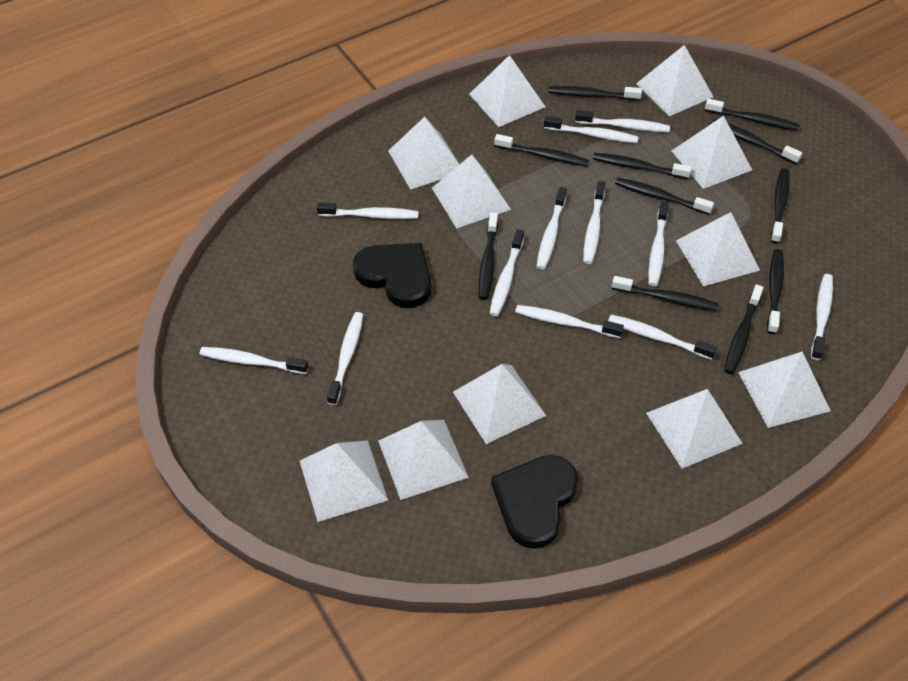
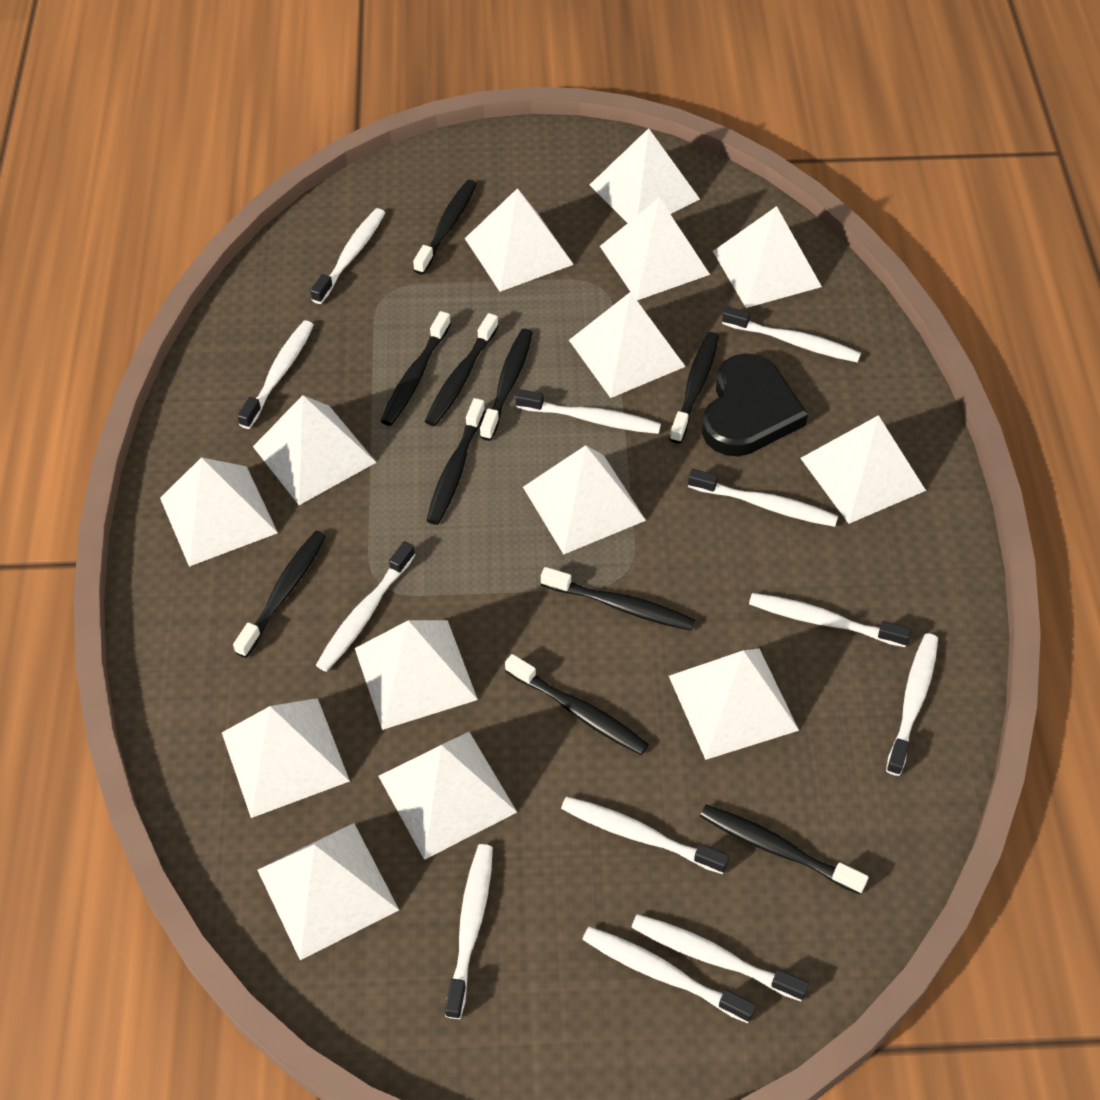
black heart: [353,243,432,308] [491,455,578,549] = 2 -> [702,353,808,456] = 1
black toothbrush: [479,212,498,300] [494,134,589,167] [548,86,642,101] [593,153,692,179] [612,276,719,311] [615,178,714,215] [705,99,800,131] [711,119,802,164] [724,284,764,374] [767,249,784,334] [771,168,790,244] = 11 -> [233,531,326,658] [381,311,451,426] [413,180,477,275] [425,313,499,426] [426,398,485,525] [480,329,533,441] [505,654,649,755] [541,567,695,631] [669,332,719,443] [700,804,869,895] = 10
white pyramid: [300,441,388,522] [378,420,469,500] [388,117,460,190] [432,155,511,229] [453,364,546,444] [469,55,545,127] [636,45,713,116] [646,389,743,469] [672,116,752,189] [676,212,760,286] [738,352,831,428] = 11 -> [160,457,278,567] [222,698,350,818] [253,395,377,505] [258,823,399,960] [355,620,478,730] [378,732,517,860] [465,188,574,292] [523,445,646,555] [569,292,686,398] [590,128,700,223] [600,198,710,300] [669,648,799,760] [713,206,822,308] [800,415,926,524] = 14

